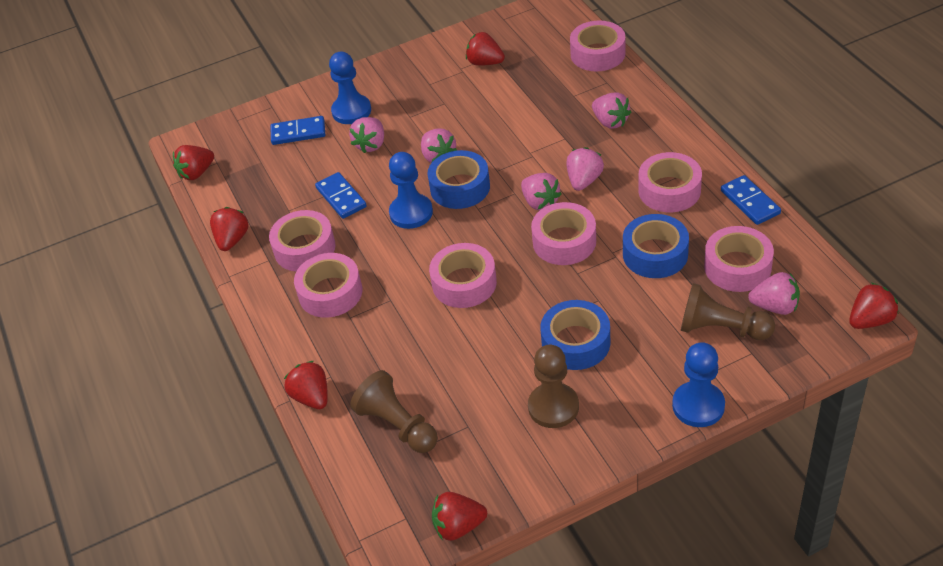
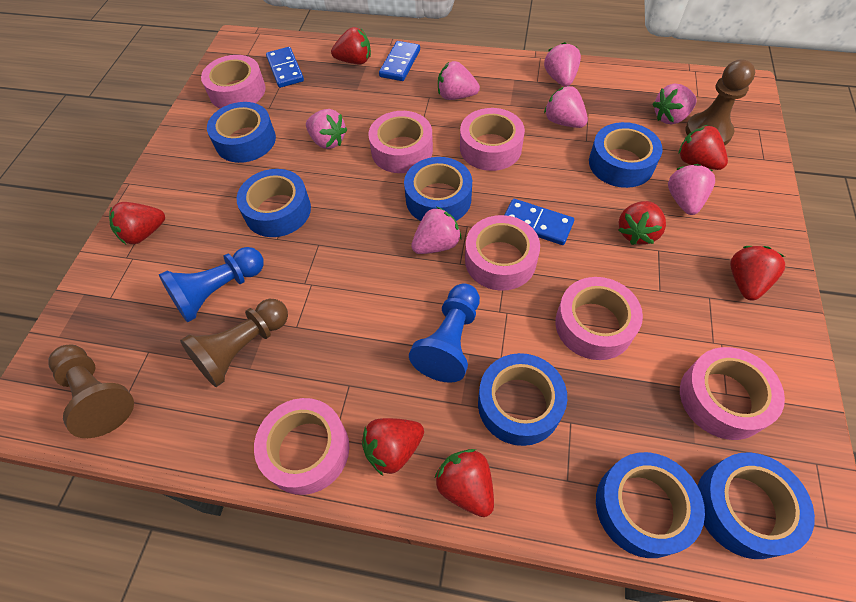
blue pawn: [329,52,371,124] [389,152,433,229] [672,342,725,427] = 3 -> [159,247,264,322] [409,283,480,383] = 2
blue tape: [428,150,490,209] [540,300,610,370] [623,214,689,278] = 3 -> [207,102,276,163] [237,169,311,237] [404,157,472,221] [478,353,567,446] [589,122,663,188] [596,452,705,558] [697,452,815,559] = 7
pink strawberry: [349,117,384,153] [421,128,457,163] [521,173,562,211] [566,147,604,191] [592,92,631,129] [748,272,800,315] = 6 -> [306,109,347,149] [411,207,461,254] [438,61,480,100] [544,42,581,87] [544,86,588,128] [653,84,697,124] [668,164,715,215] = 7
red strawberry: [173,145,214,180] [210,207,249,251] [284,361,328,409] [432,492,487,541] [466,32,505,66] [849,283,898,329] = 6 -> [109,202,165,244] [331,27,371,64] [362,418,424,475] [435,449,494,517] [618,201,666,245] [678,125,728,170] [730,246,785,300] = 7

